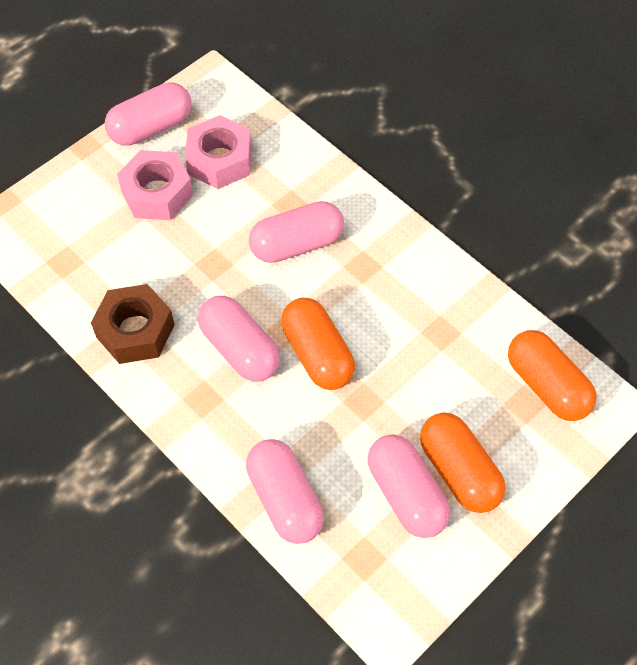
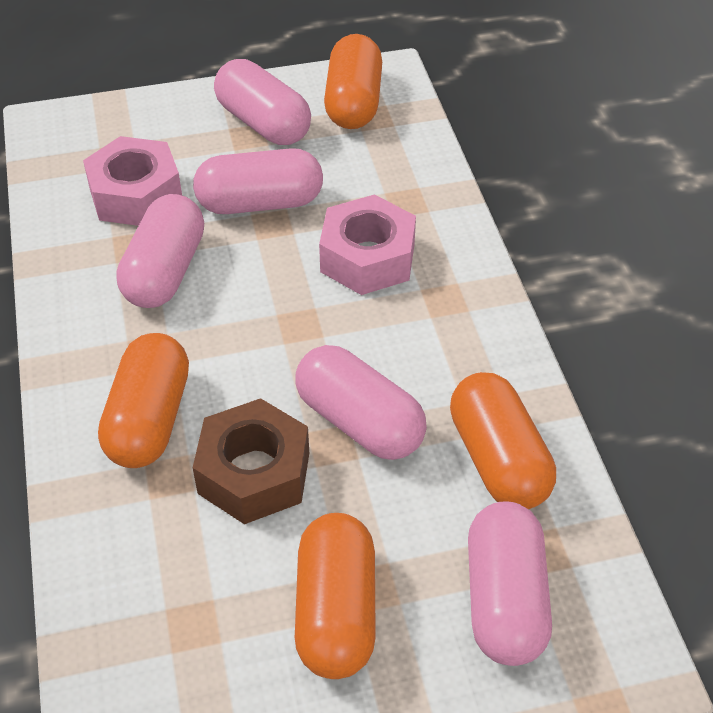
orange capsule: [281,298,355,390] [420,413,505,513] [508,330,597,421] = 3 -> [98,333,189,468] [295,513,376,679] [324,34,382,129] [450,372,556,509] = 4

